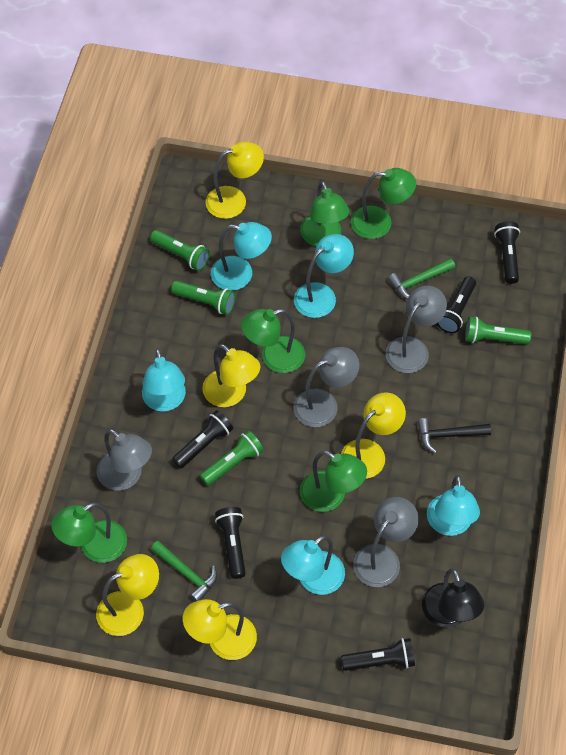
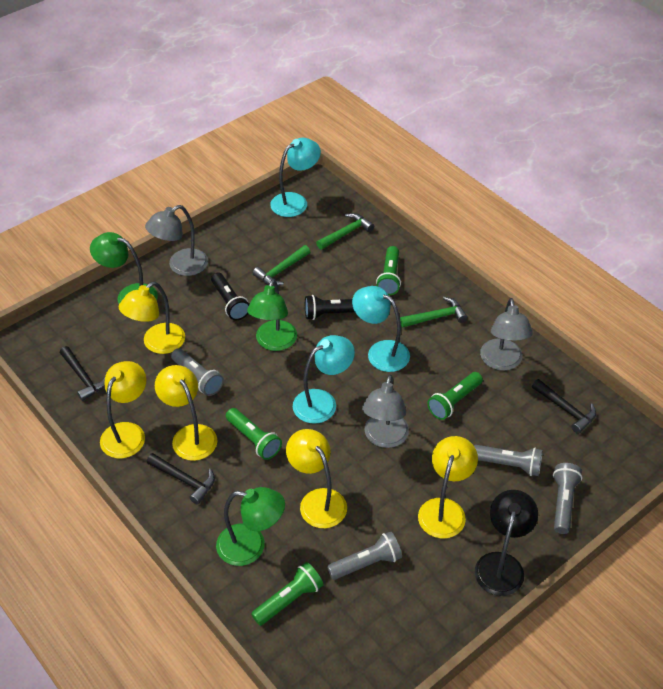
black flashlight: [172,410,233,468] [215,507,246,579] [341,638,415,671] [437,276,476,333] [494,221,520,284] = 5 -> [211,272,249,320] [305,295,355,320] = 2
black hammer: [417,418,491,454] = 1 -> [60,346,105,401] [146,453,215,504] [532,379,596,434] = 3
green hammer: [151,541,217,602] [388,258,455,299] = 2 -> [253,245,310,286] [316,213,374,250] [400,297,468,328] = 3
green lamp: [51,502,127,563] [241,309,305,373] [300,181,350,246] [300,450,367,512] [351,168,416,239] = 5 -> [90,232,158,304] [216,487,285,566] [247,279,297,351] = 3
grey flashlight: none = 0 -> [171,348,224,396] [327,532,402,580] [474,445,543,476] [553,463,582,534] = 4
grey lamp: [96,429,152,491] [293,347,359,427] [353,497,419,587] [386,286,447,373] = 4 -> [145,205,208,276] [362,374,409,448] [480,298,533,371] = 3
turquoise lamp: [142,348,186,412] [211,222,272,291] [281,535,345,595] [294,234,354,318] [427,475,480,536] = 5 -> [270,138,321,217] [293,335,355,424] [352,286,410,372] = 3

